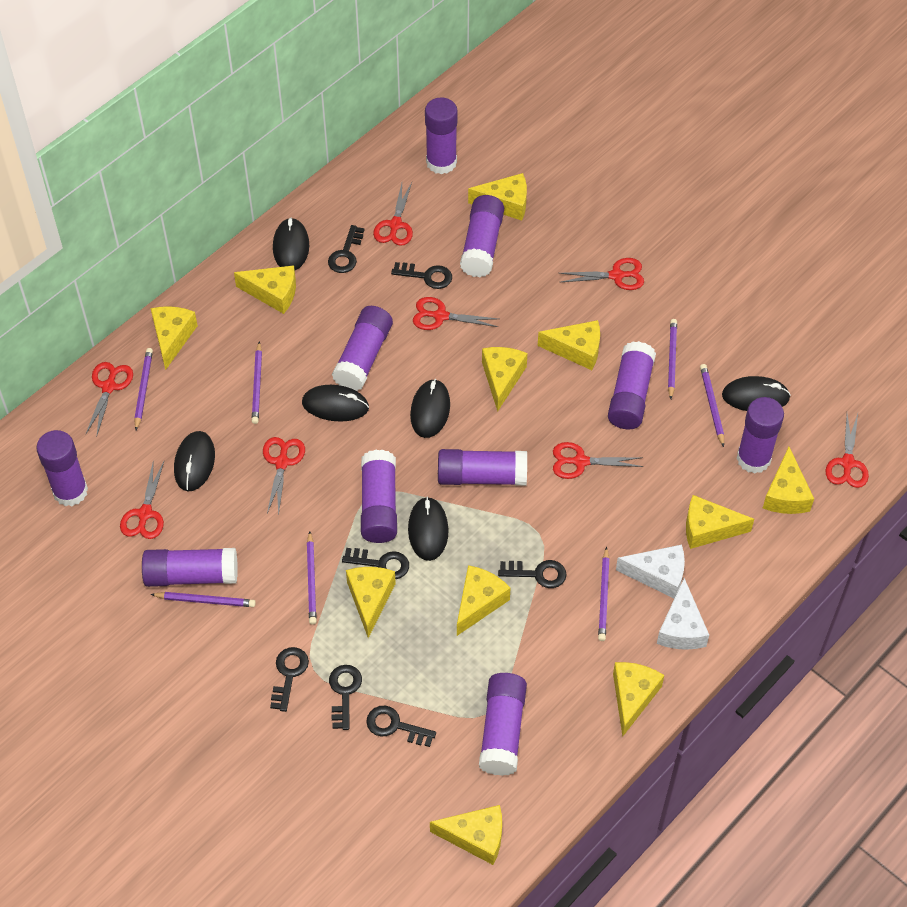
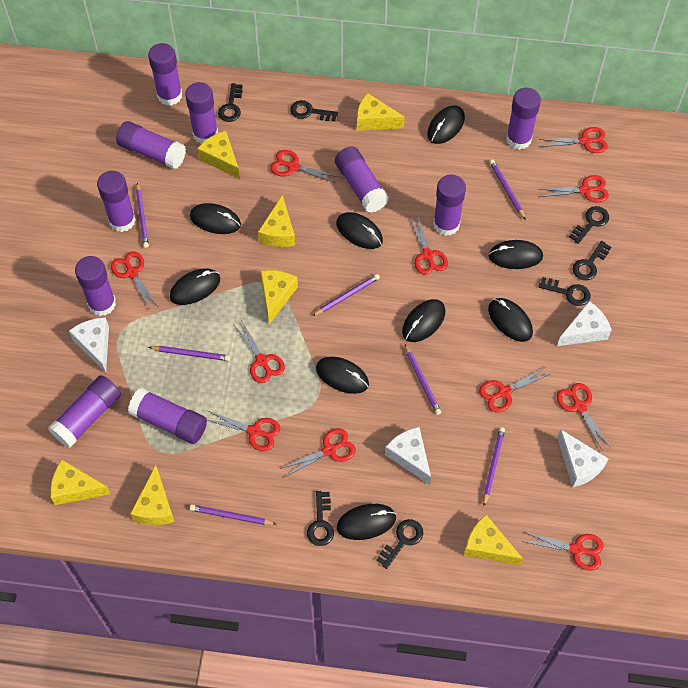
black mouse: [174,431,215,491] [273,218,309,270] [302,385,369,422] [408,497,449,561] [410,379,450,438] [722,376,791,411] = 6 -> [170,268,220,305] [190,203,241,234] [316,357,369,394] [336,212,383,249] [337,504,396,540] [402,299,445,342] [427,105,465,144] [488,240,543,269] [488,298,533,342] = 9
red scissors: [86,362,133,437] [120,460,164,539] [263,437,305,516] [373,182,413,246] [413,297,499,330] [553,442,643,479] [559,258,644,290] [826,414,869,488] = 8 -> [111,251,158,309] [207,411,280,451] [233,320,285,383] [270,150,339,183] [280,428,356,477] [409,214,448,275] [479,367,550,412] [522,532,604,571] [539,127,608,153] [539,175,609,203] [557,383,611,451] = 11
white cheese: [616,545,685,599] [657,578,709,650] = 2 -> [69,317,109,373] [385,427,431,485] [557,301,612,346] [557,429,608,487] = 4
yellow cheese: [151,306,198,370] [234,265,296,314] [346,567,396,638] [430,805,502,865] [457,565,511,636] [468,173,527,221] [482,347,528,411] [538,320,600,370] [613,662,664,737] [686,495,754,549] [763,447,814,514] = 11 -> [50,460,110,505] [130,465,175,525] [197,131,240,179] [258,195,295,247] [260,270,298,324] [357,93,405,131] [464,515,523,565] = 7

